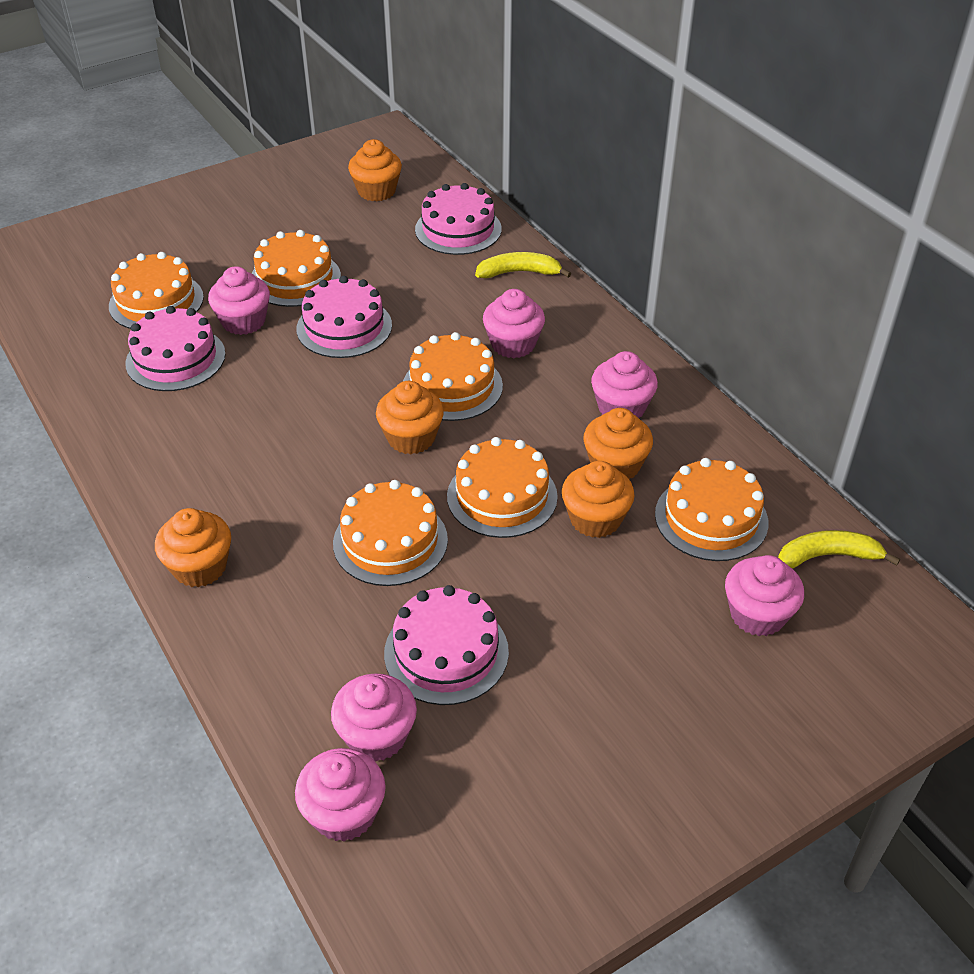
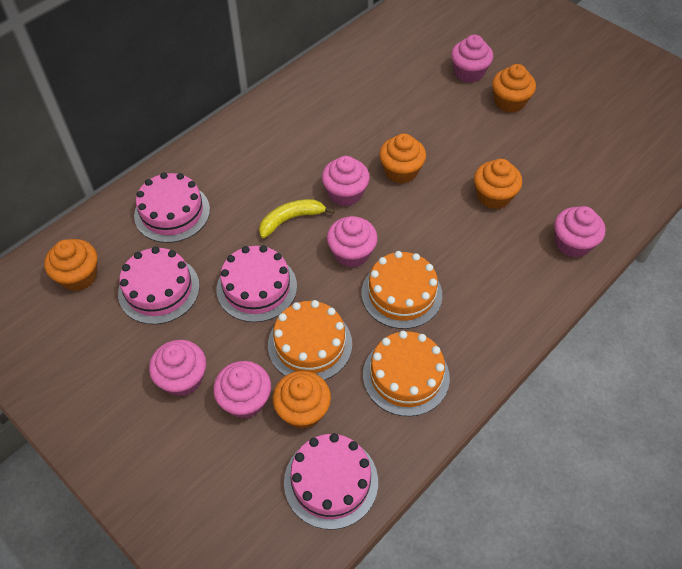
orange cake: [109,252,204,329] [252,230,341,307] [333,480,448,586] [403,332,503,421] [447,437,558,538] [655,458,769,561] = 6 -> [268,300,352,380] [361,251,442,329] [363,331,450,416] = 3
yellow banana: [475,252,571,278] [778,530,900,569] = 2 -> [259,199,335,238] = 1

